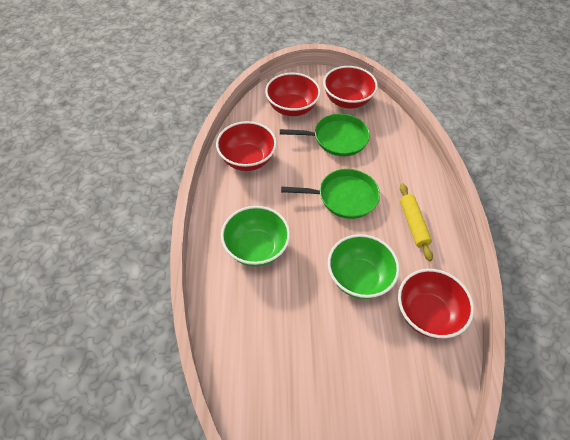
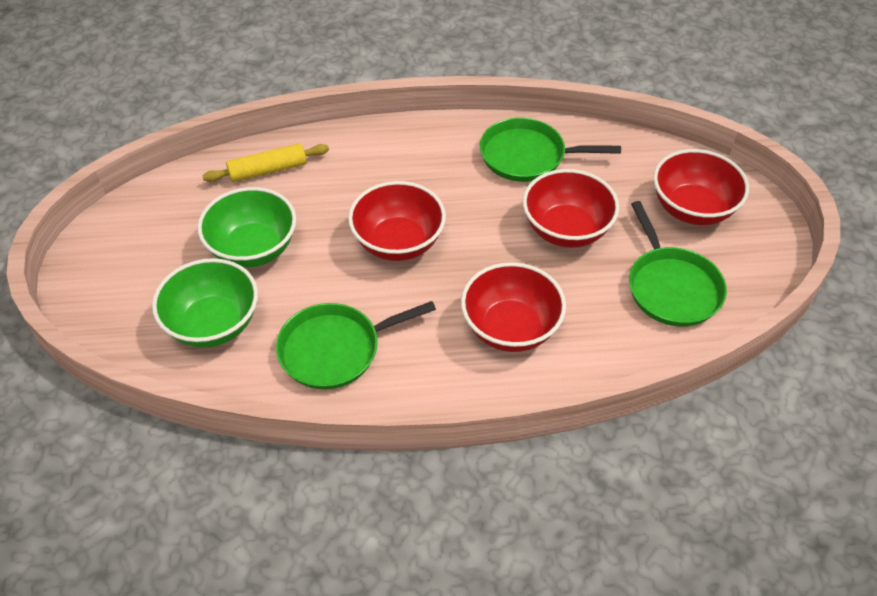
green pan: [280,114,370,156] [281,169,380,219] = 2 -> [276,301,436,390] [480,118,621,182] [629,201,727,327] = 3

